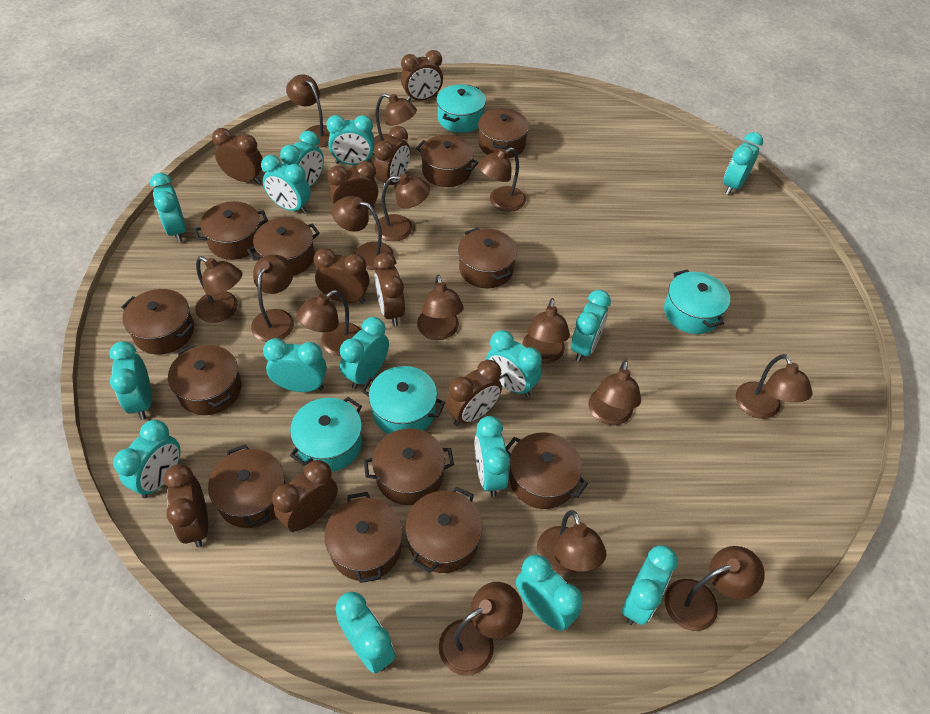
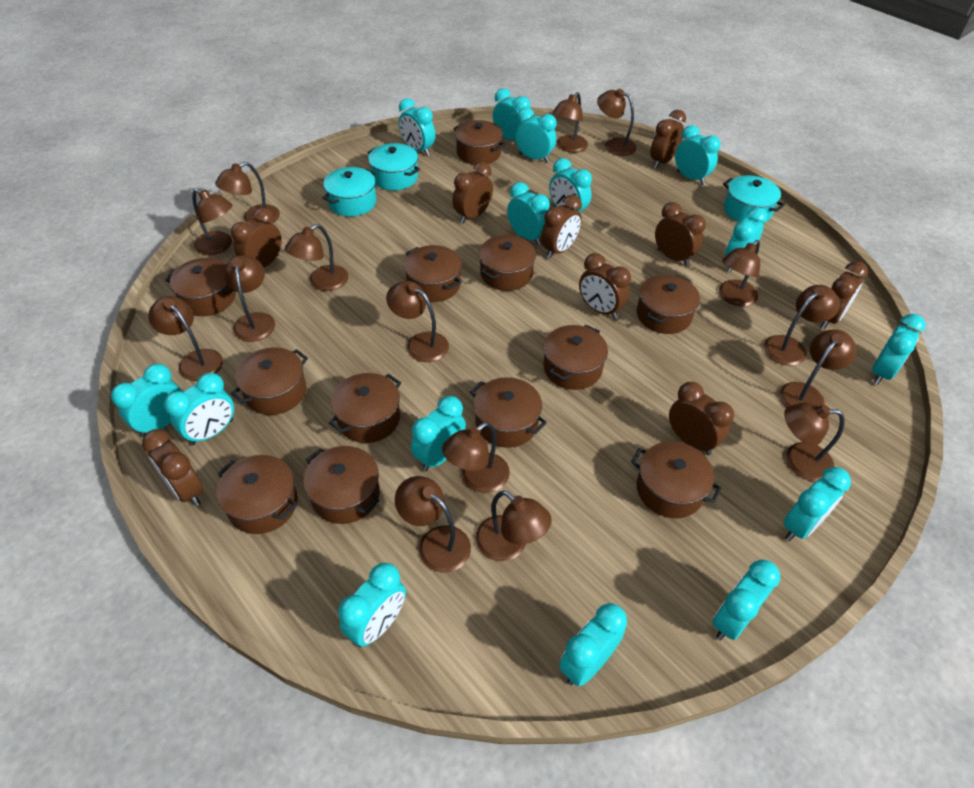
turquoise pot: [290,397,362,472] [361,366,445,434] [436,84,486,133] [664,269,730,334] = 4 -> [322,167,376,216] [368,143,420,190] [723,175,785,224] = 3

